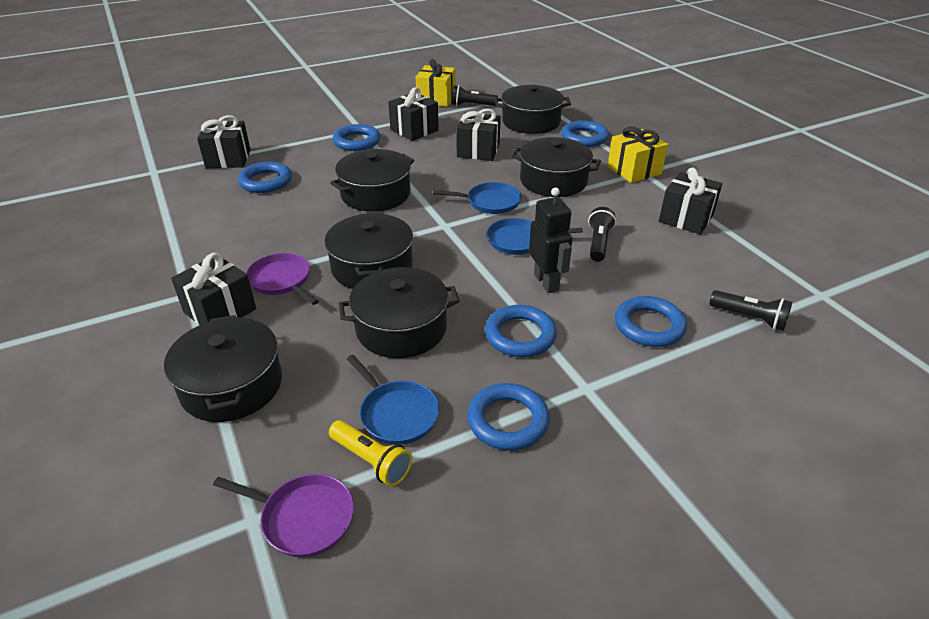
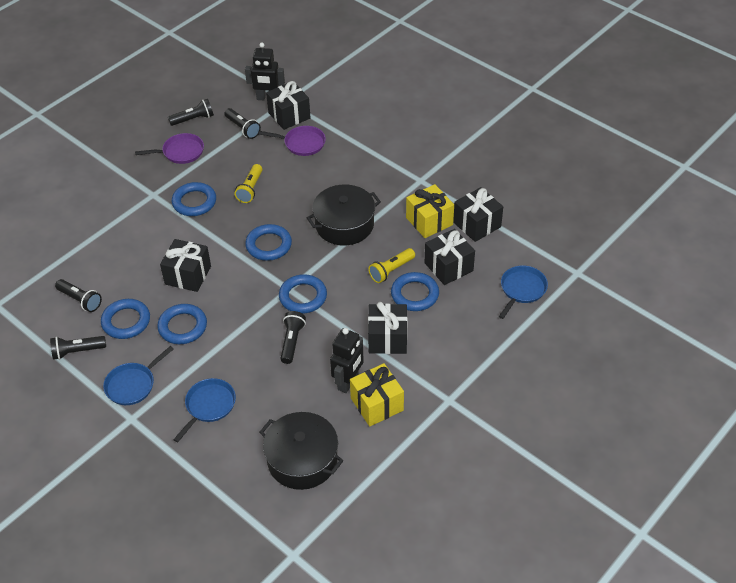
black flashlight: [451,85,498,106] [588,207,616,262] [709,290,792,331] = 3 -> [50,336,106,360] [55,279,102,312] [168,99,214,126] [224,108,261,139] [280,311,306,364] = 5
black pot: [164,315,282,422] [324,213,413,289] [330,149,414,212] [339,267,460,358] [495,85,571,134] [511,137,601,197] = 6 -> [260,412,343,490] [307,185,381,245] = 2
black robot: [529,187,573,293] = 1 -> [245,42,285,100] [330,328,364,393] = 2
yellow flashlight: [329,420,412,486] = 1 -> [234,164,262,203] [368,248,415,283] = 2

